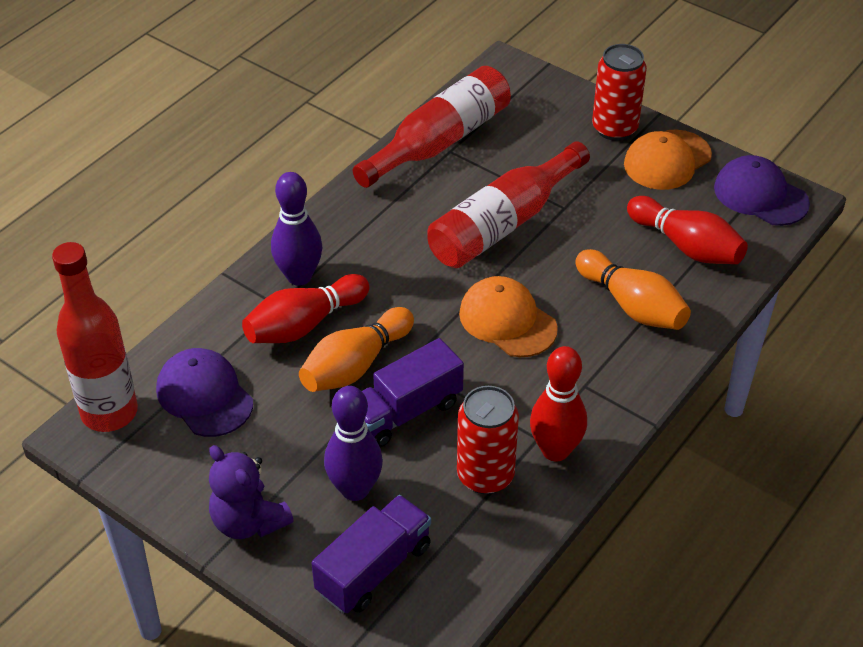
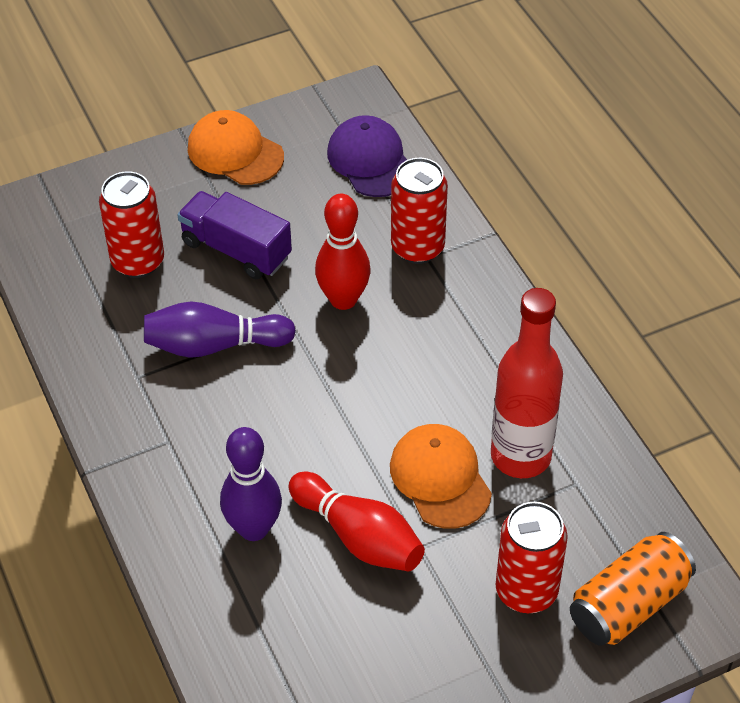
orange bowling pin: [299,307,414,392] [575,249,691,330] = 2 -> none = 0
orange can: none = 0 -> [570,532,696,646] = 1
purple cap: [156,348,253,437] [714,155,810,226] = 2 -> [327,115,407,197] = 1
purple teddy bear: [209,445,294,539] = 1 -> none = 0
purple truck: [311,495,431,613] [362,338,464,447] = 2 -> [177,191,292,279] = 1
red bottle: [52,242,138,432] [353,66,511,188] [428,141,590,268] = 3 -> [491,288,563,478] = 1
red bowling pin: [242,274,369,343] [530,346,587,462] [627,196,748,264] = 3 -> [289,472,425,571] [315,194,370,310] = 2
red can: [457,386,519,494] [592,44,647,141] = 2 -> [99,171,164,278] [391,158,448,264] [495,502,568,613] = 3

